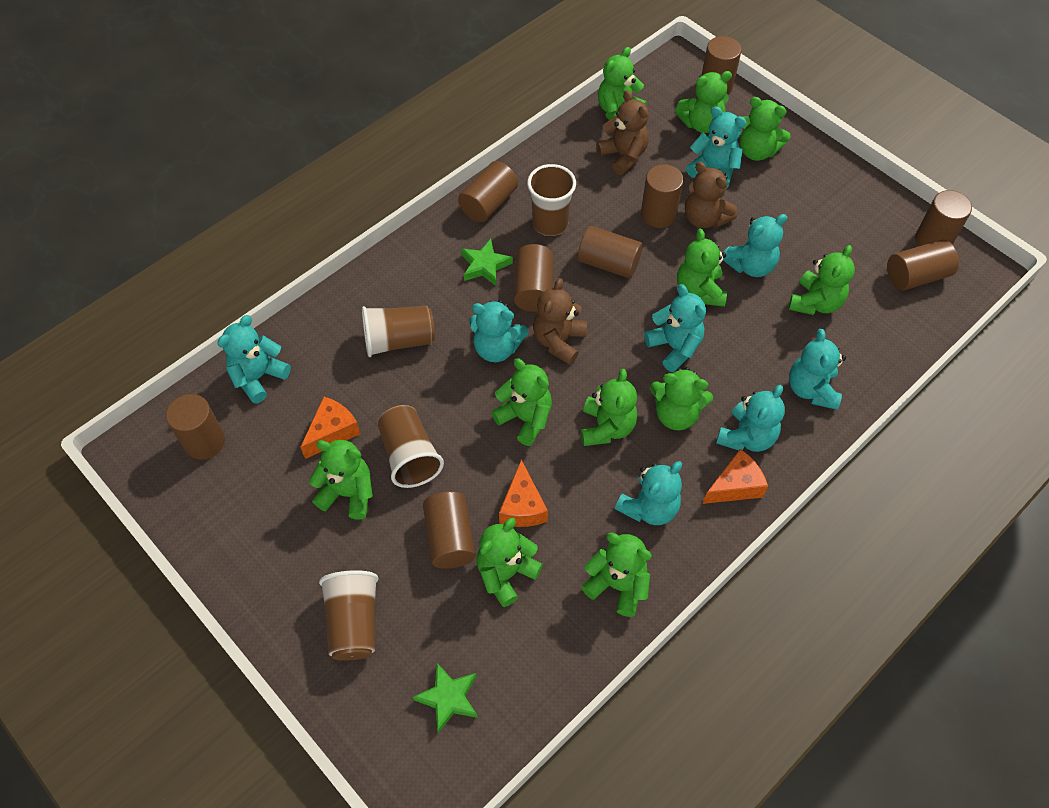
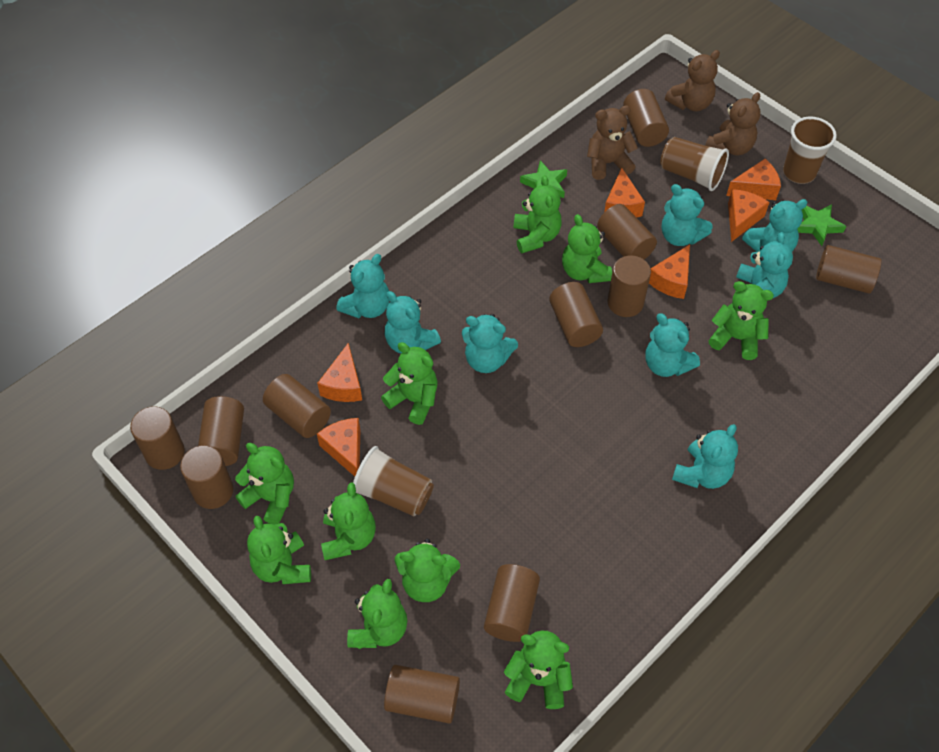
brown cup: [319,570,379,661] [362,306,435,357] [377,405,444,488] [527,164,576,236] = 4 -> [353,446,434,517] [660,137,729,191] [783,117,837,184] = 3
brown cylinder: [166,394,225,460] [423,491,476,569] [458,161,518,222] [514,244,553,312] [578,226,643,278] [641,164,684,228] [702,36,741,95] [887,240,959,290] [915,190,972,246] = 9 -> [130,406,185,470] [180,445,233,509] [198,396,244,466] [263,374,331,438] [384,665,460,724] [484,564,540,642] [549,282,603,347] [597,204,657,260] [607,255,651,317] [623,89,669,147] [816,245,882,293] = 11
green teddy bear: [309,440,373,520] [477,518,543,607] [491,359,552,446] [581,369,637,446] [581,532,652,617] [598,47,647,120] [650,367,713,430] [675,71,732,133] [677,229,727,307] [740,97,791,161] [789,245,855,315] = 11 -> [235,443,294,525] [247,516,311,584] [321,482,376,560] [347,579,407,649] [381,342,438,425] [394,539,460,602] [504,630,573,709] [514,175,562,253] [562,214,612,283] [708,281,774,360] = 10
orange cheese: [300,397,360,459] [499,460,548,527] [703,449,768,504] = 3 -> [317,343,362,402] [317,418,360,476] [604,168,645,218] [649,245,690,299] [726,159,781,200] [728,189,770,242] = 6

